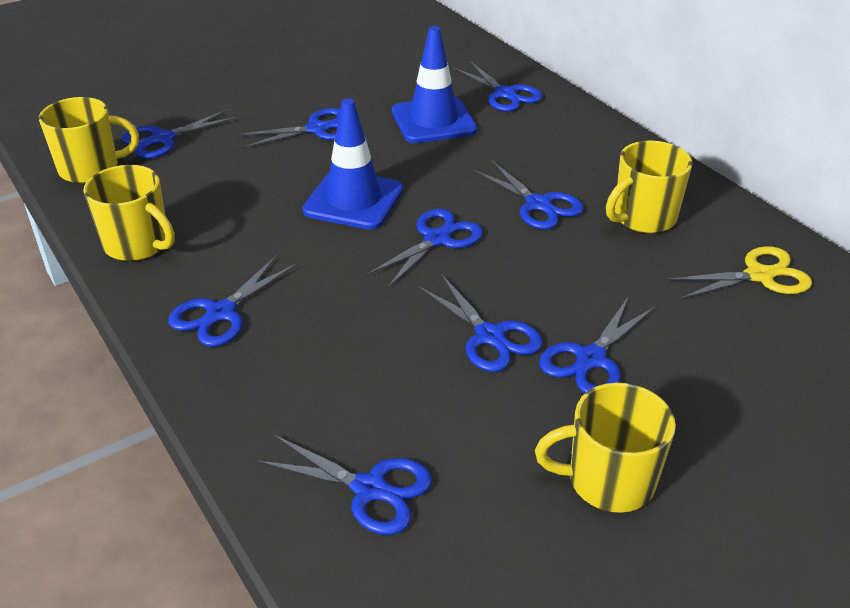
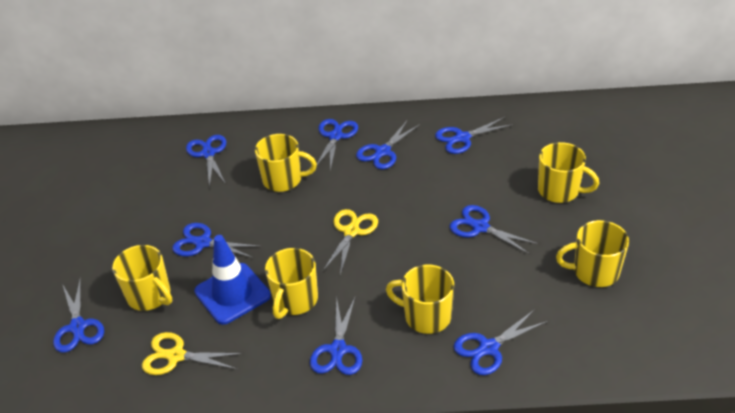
blue traffic cone: [302,99,403,230] [392,26,477,143] = 2 -> [194,235,271,325] = 1
yellow mug: [39,97,139,183] [83,165,175,261] [535,383,676,513] [606,141,693,233] = 4 -> [112,245,172,311] [255,134,317,192] [265,248,318,319] [386,265,454,334] [538,142,599,203] [556,220,629,287] = 6
yellow scissors: [666,246,812,300] = 1 -> [142,332,243,375] [323,209,378,275] = 2

